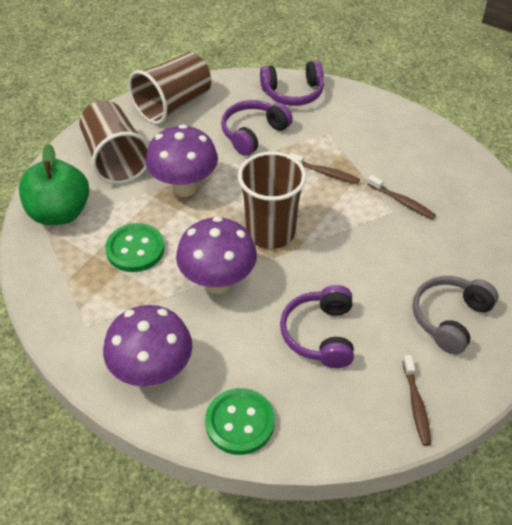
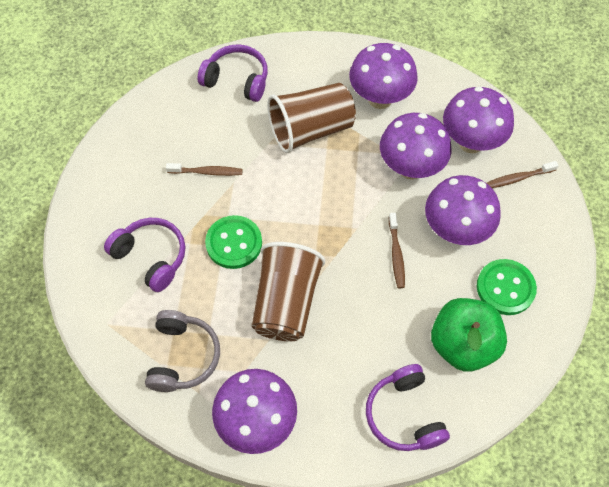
brown cup: [79,100,149,184] [128,52,211,124] [238,151,307,249] = 3 -> [251,242,325,341] [267,83,356,153] = 2
purple mushroom: [103,305,192,387] [146,124,218,197] [176,217,257,294] = 3 -> [212,369,297,454] [349,43,418,109] [380,113,452,179] [425,175,501,245] [443,86,514,153] = 5

